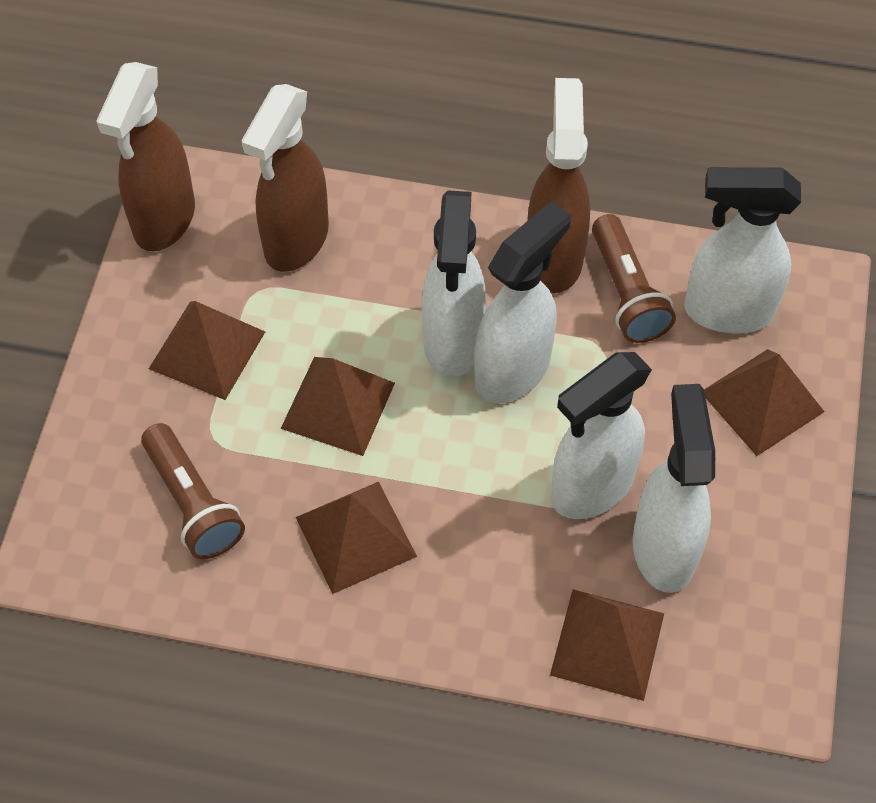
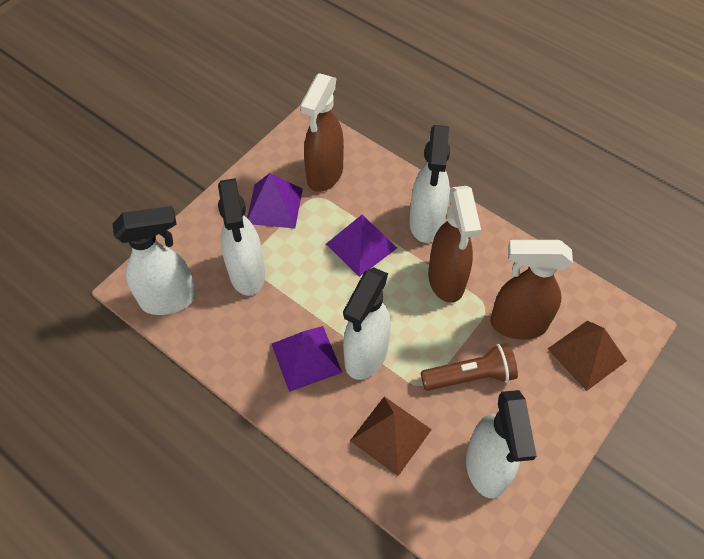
brown flashlight: [141,423,245,559] [592,214,676,343] = 2 -> [421,343,518,391] = 1
brown pyramid: [149,301,265,400] [281,357,395,456] [296,482,417,594] [550,589,664,701] [704,349,824,456] = 5 -> [350,397,432,476] [548,320,627,391] = 2
purple pyramid: none = 0 -> [247,173,303,229] [272,326,342,392] [326,215,397,277] = 3

